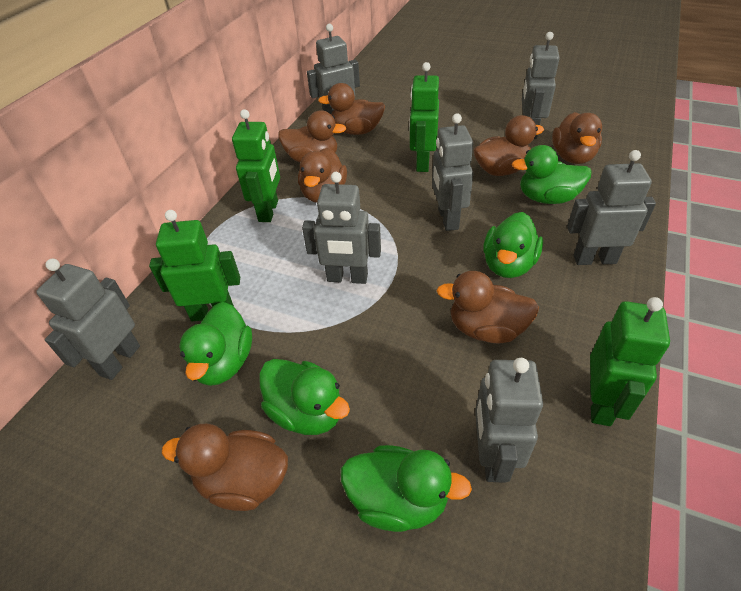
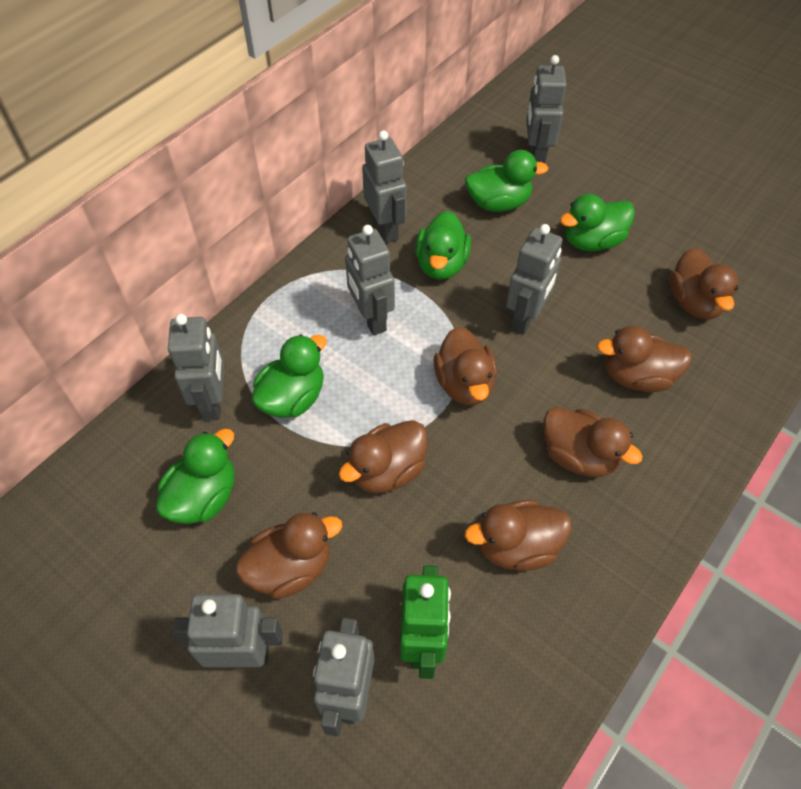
green robot: [149,210,240,321] [232,109,280,222] [409,62,439,172] [590,297,670,426] = 4 -> [400,565,451,679] = 1

